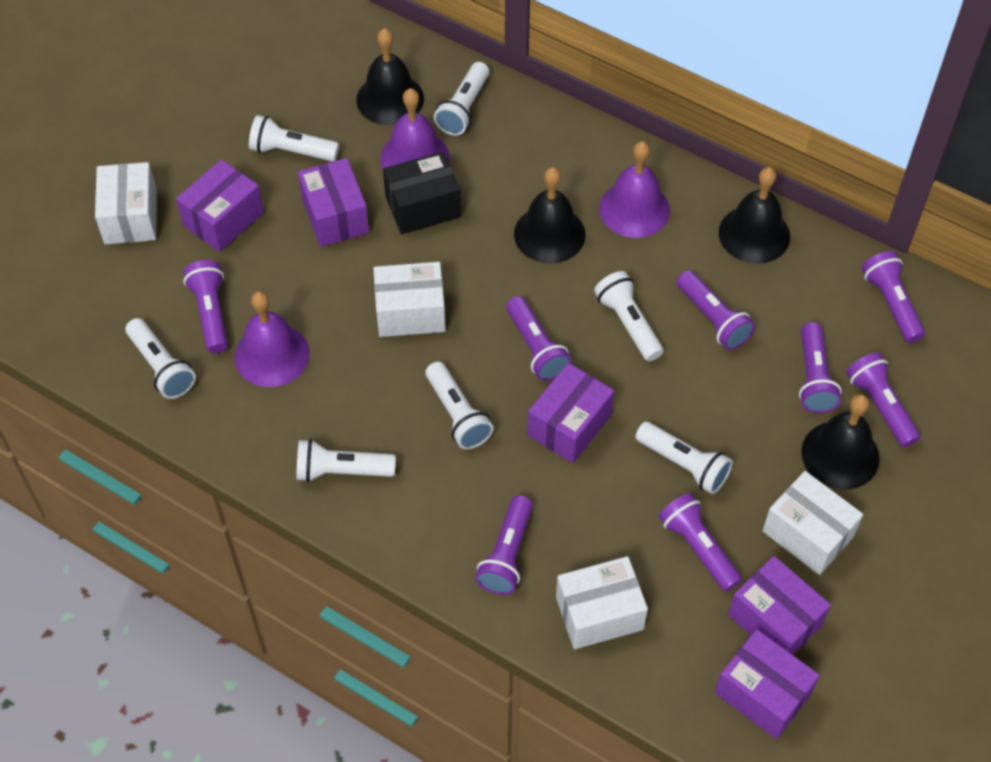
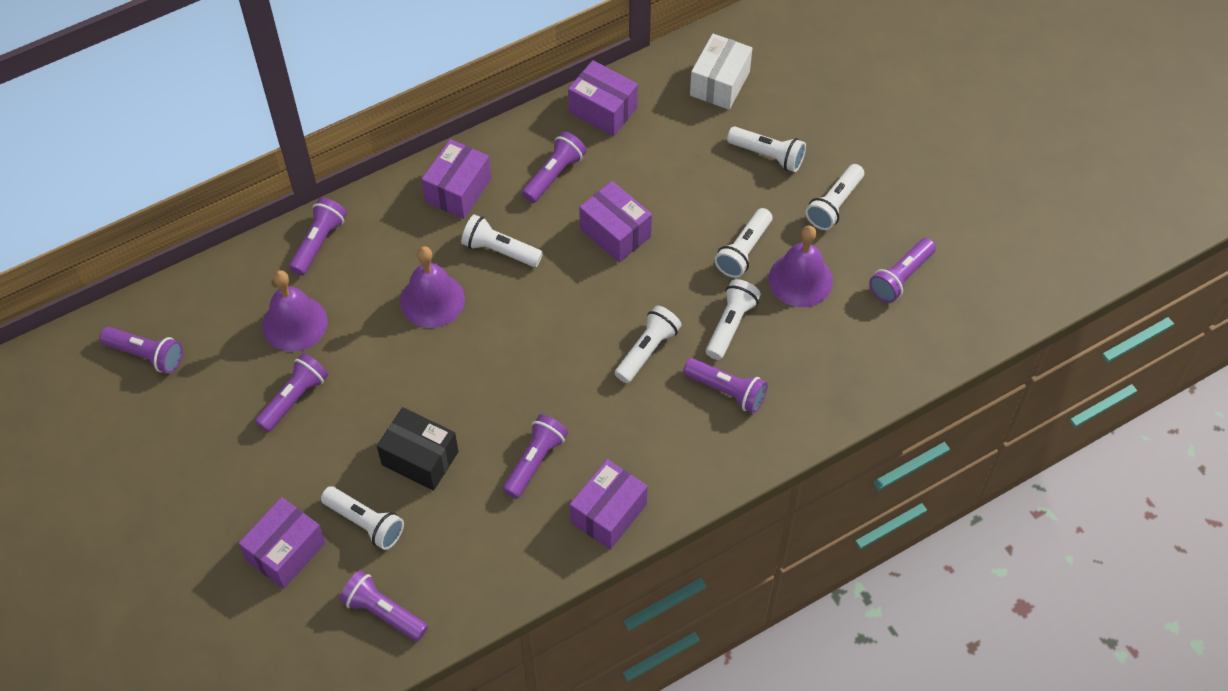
black bell: [356,28,424,125] [514,167,586,264] [719,167,790,264] [801,394,880,490] = 4 -> none = 0
white box: [95,162,157,244] [373,262,446,337] [556,556,648,649] [763,471,863,575] = 4 -> [690,34,752,110] = 1

